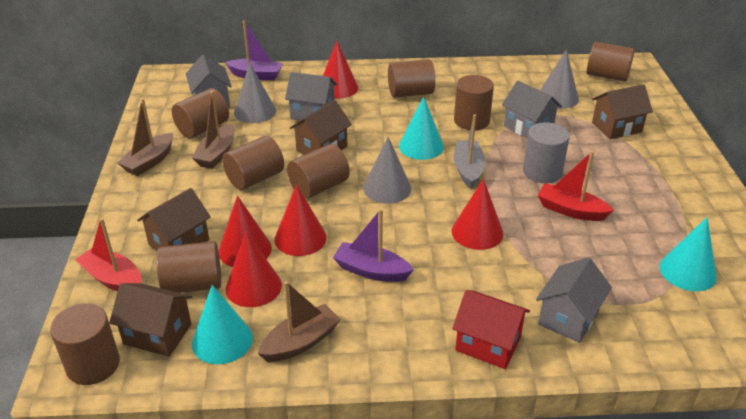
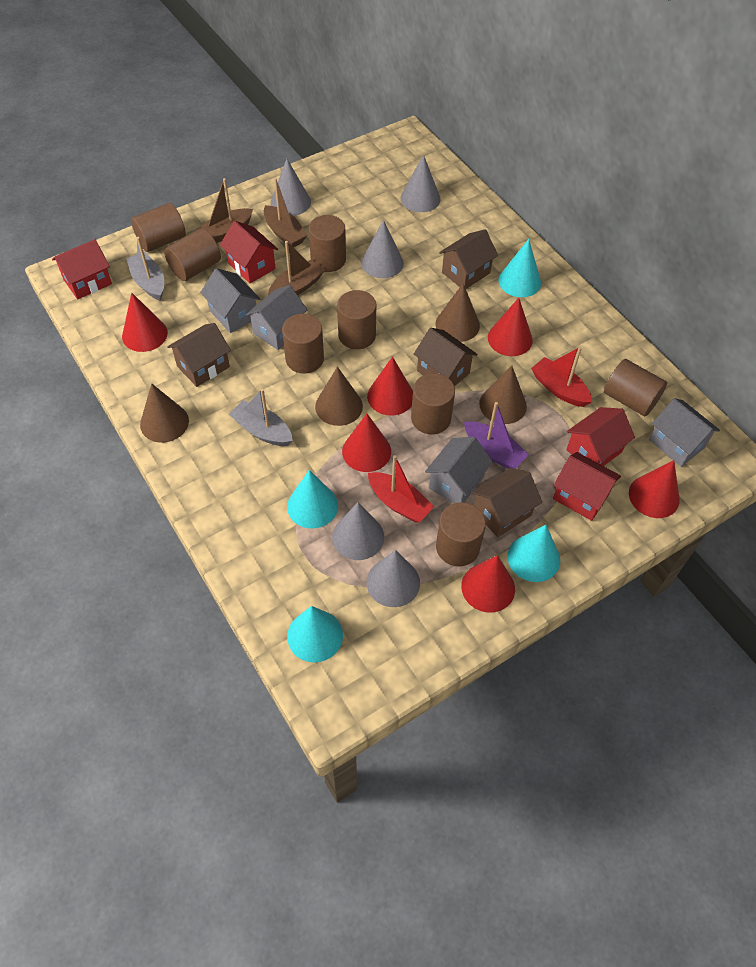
brown cone: none = 0 -> [140,383,189,443] [315,367,363,426] [436,283,480,342] [479,365,527,424] = 4
grey boat: [454,114,486,189] = 1 -> [126,237,164,301] [229,389,293,446] = 2
grey cone: [234,63,276,123] [363,137,411,204] [540,50,579,108] = 3 -> [271,159,311,216] [332,502,384,560] [361,220,404,278] [367,550,420,607] [401,155,441,212] = 5
grey cylinder: [523,122,570,183] = 1 -> none = 0
purple boat: [225,21,283,80] [333,209,414,282] = 2 -> [464,402,529,469] = 1
red cone: [219,196,272,267] [225,232,282,307] [274,185,327,256] [323,41,358,99] [452,179,503,250] = 5 -> [122,293,168,352] [342,414,391,472] [367,356,413,416] [461,555,515,613] [488,298,533,356] [629,460,680,518] = 6
red house: [452,290,530,369] = 1 -> [52,239,112,299] [220,221,278,284] [553,452,621,521] [566,407,635,466] = 4
turquoise cone: [192,285,253,364] [399,96,444,160] [659,217,717,291] = 3 -> [287,470,338,528] [287,606,343,662] [498,239,541,297] [507,525,560,582] = 4

